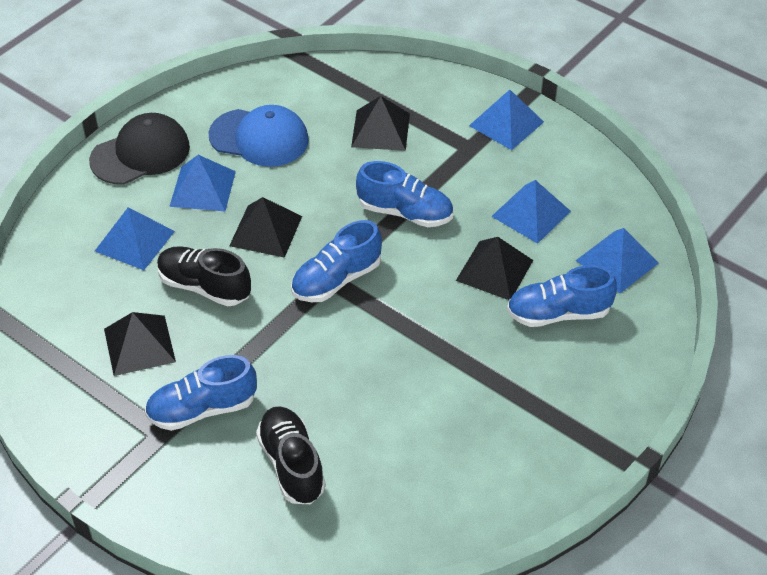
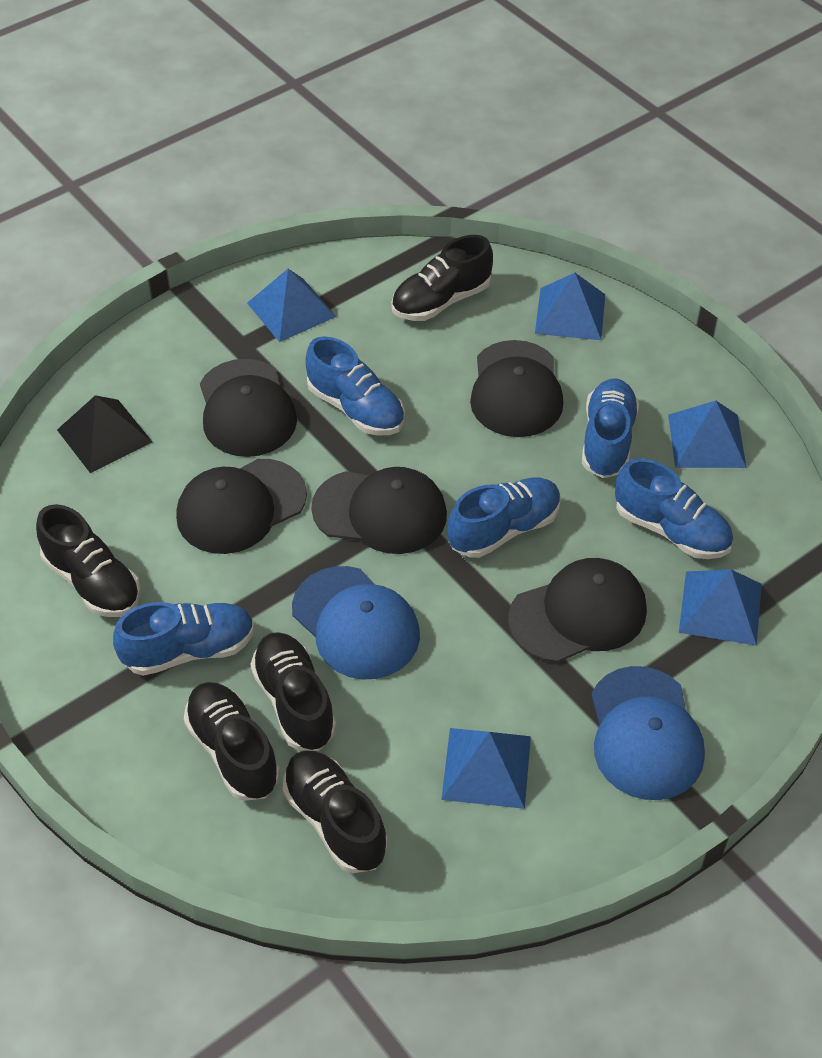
black cap: [89,113,190,185] = 1 -> [176,459,307,554] [200,359,297,457] [311,467,447,554] [470,340,563,437] [508,558,647,663] = 5
black pyramid: [104,312,176,376] [229,197,302,258] [351,96,410,151] [456,237,533,300] = 4 -> [57,395,152,473] = 1
black shoe: [157,246,251,306] [256,406,326,504] = 2 -> [36,504,141,617] [184,682,280,801] [250,632,336,751] [283,750,387,873] [391,235,493,321] = 5
blue cap: [209,105,309,167] = 1 -> [292,566,420,680] [592,666,705,800] = 2
blue shoe: [145,355,257,431] [291,220,382,302] [356,161,453,227] [507,265,617,327] = 4 -> [113,602,255,676] [305,336,405,435] [448,477,561,558] [582,378,639,478] [615,458,733,559] = 5

